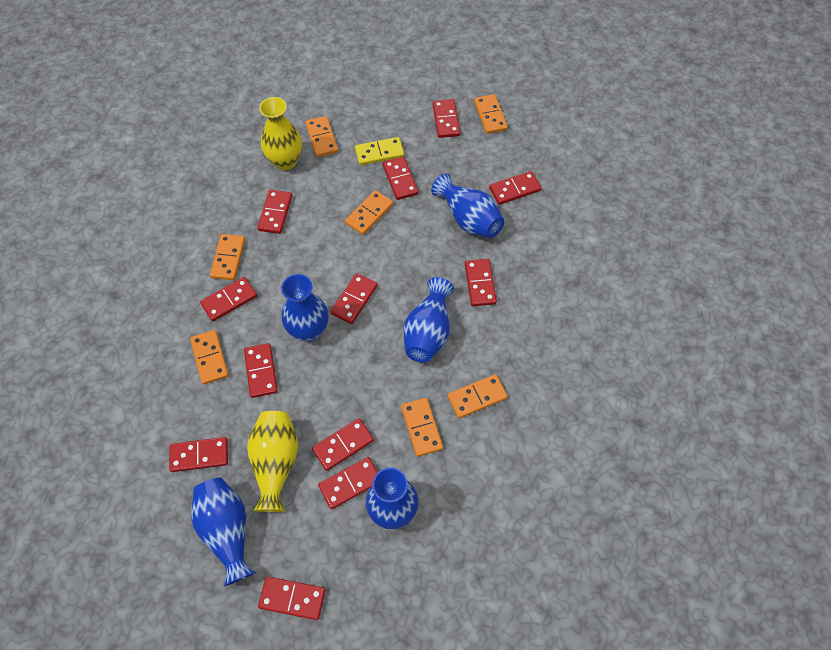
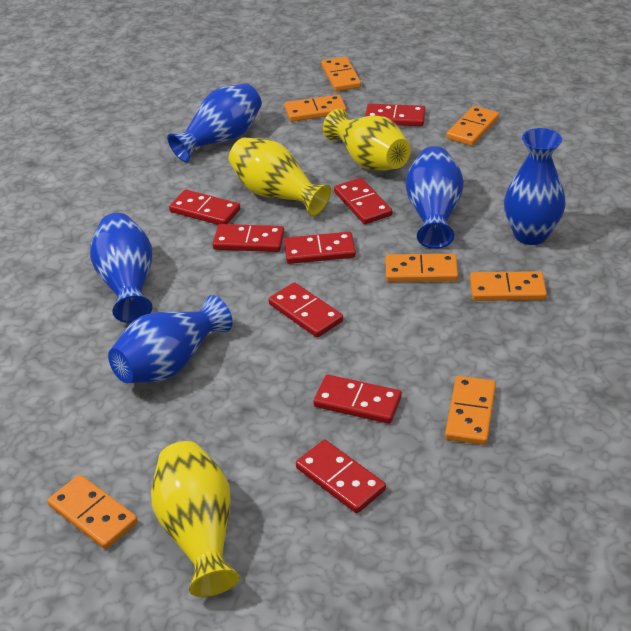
red domino: [169,437,228,472] [200,277,257,321] [244,343,278,398] [257,190,292,234] [258,576,326,620] [312,418,374,471] [318,457,378,509] [330,273,378,324] [383,156,418,200] [433,99,460,138] [465,259,497,306] [489,171,541,205] = 12 -> [169,190,240,225] [213,224,284,252] [268,282,343,338] [284,232,356,264] [296,440,386,513] [313,375,402,424] [334,178,392,224] [365,104,426,126] = 8
yellow domino: [355,137,404,165] = 1 -> none = 0
yellow vase: [247,411,298,512] [259,97,302,170] = 2 -> [151,441,240,597] [229,138,331,217] [323,109,411,171] = 3

